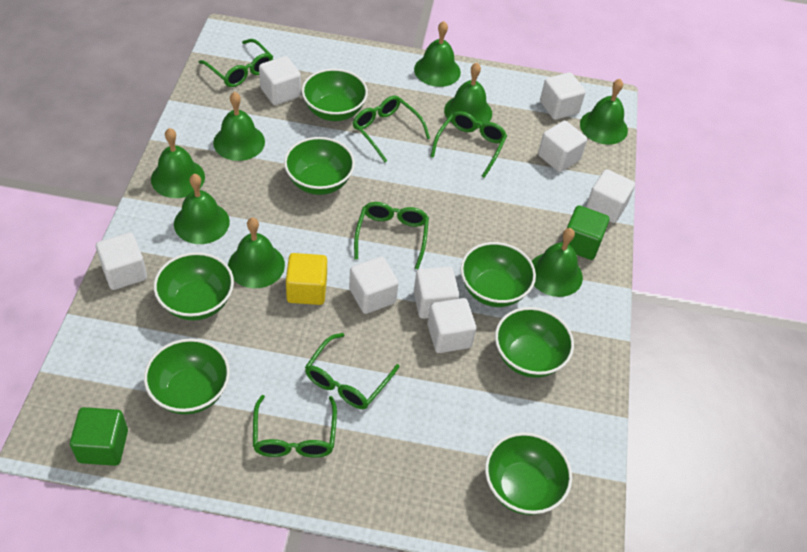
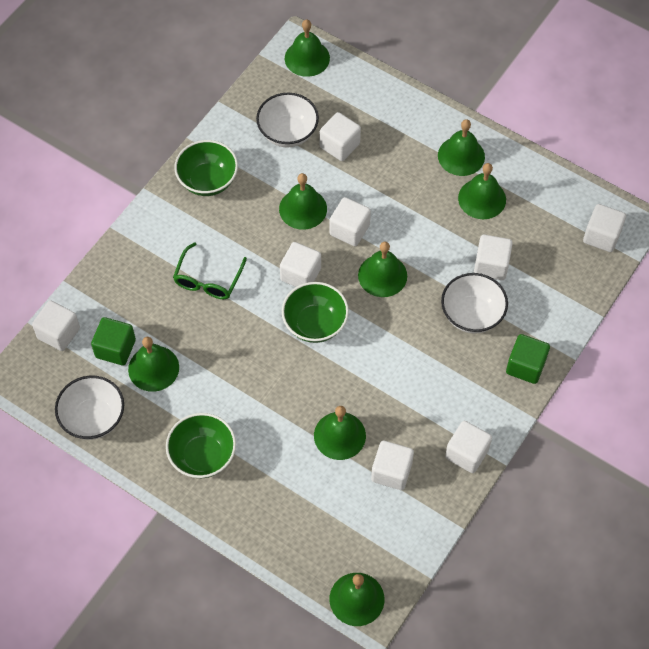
green bowl: [144,339,230,414] [154,252,234,320] [284,137,355,195] [302,68,368,121] [460,242,536,307] [485,432,572,515] [495,307,574,378] = 7 -> [166,413,236,478] [174,140,238,196] [282,282,349,343] = 3
green glasses: [199,39,273,87] [253,395,337,458] [305,333,400,409] [353,96,430,162] [354,202,429,269] [430,111,507,178] = 6 -> [173,242,247,299] = 1
white bowl: none = 0 -> [55,375,124,440] [256,93,319,148] [441,273,508,334] = 3
yellow cube: [286,253,327,305] = 1 -> none = 0

